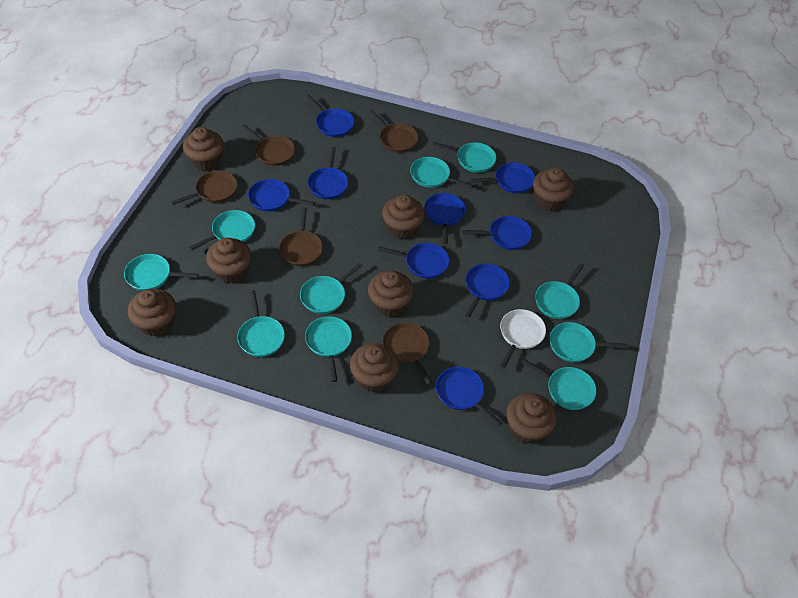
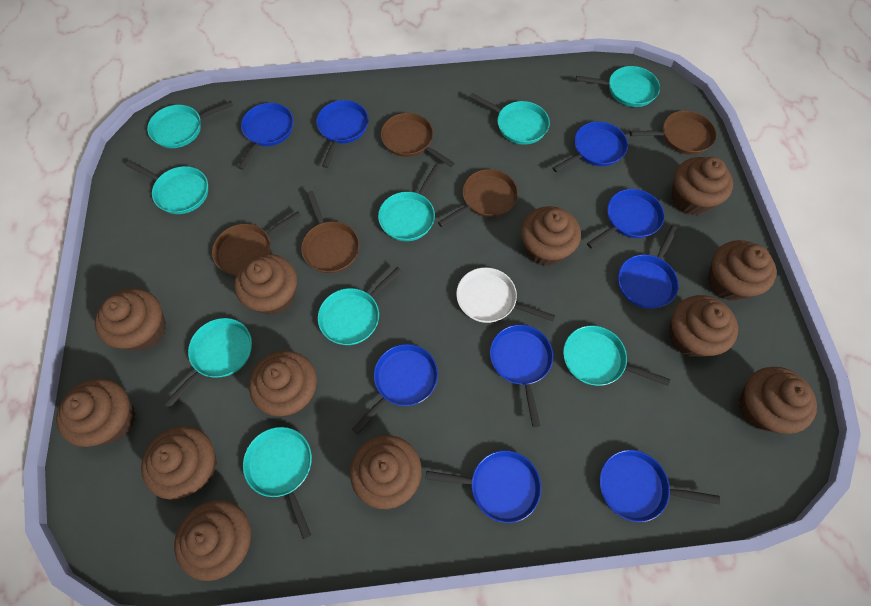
brown cupcake: [128,289,176,337] [183,127,224,171] [206,237,252,284] [350,343,399,392] [368,271,414,317] [382,195,425,240] [506,393,557,444] [533,167,574,211] = 8 -> [56,379,135,447] [95,288,166,351] [141,426,217,499] [174,500,251,581] [234,254,297,315] [249,351,317,416] [350,435,422,509] [521,206,581,266] [669,295,738,358] [672,157,733,215] [707,240,777,301] [738,367,817,434] = 12
turquoise pan: [124,254,199,291] [189,210,255,250] [237,290,285,357] [300,262,363,314] [305,316,352,382] [410,157,473,189] [433,142,496,173] [521,359,596,410] [535,263,584,319] [549,322,628,362] = 10 -> [125,160,208,214] [147,101,233,148] [164,318,252,409] [243,427,312,539] [318,267,402,345] [378,164,441,241] [469,93,550,145] [563,326,670,386] [576,66,660,107] = 9

